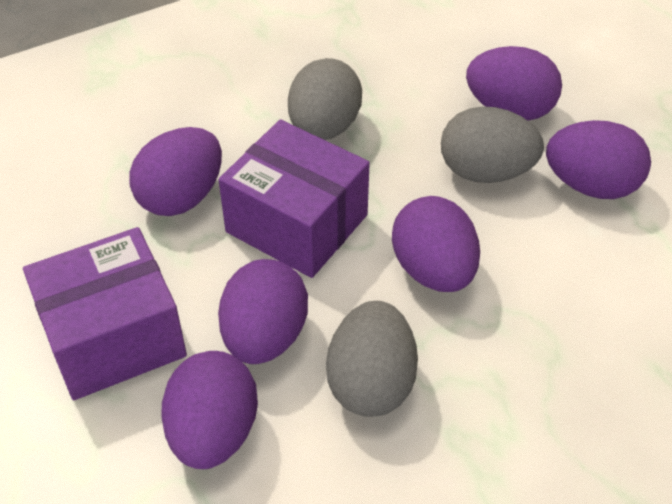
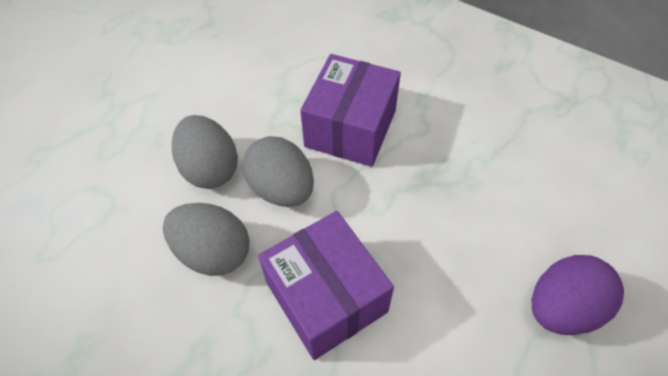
purple egg: [129,127,222,216] [161,351,258,469] [218,259,308,364] [392,196,480,292] [466,46,562,121] [546,120,651,199] = 6 -> [532,255,624,335] = 1

